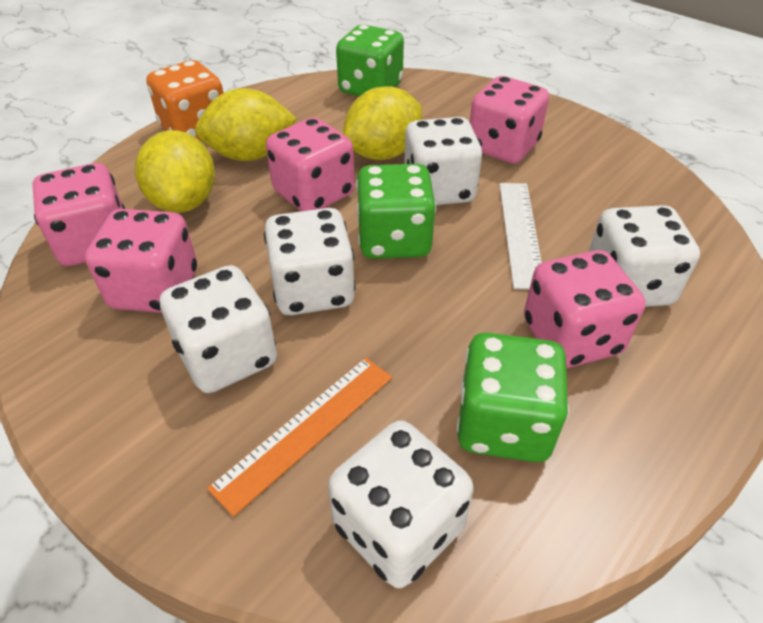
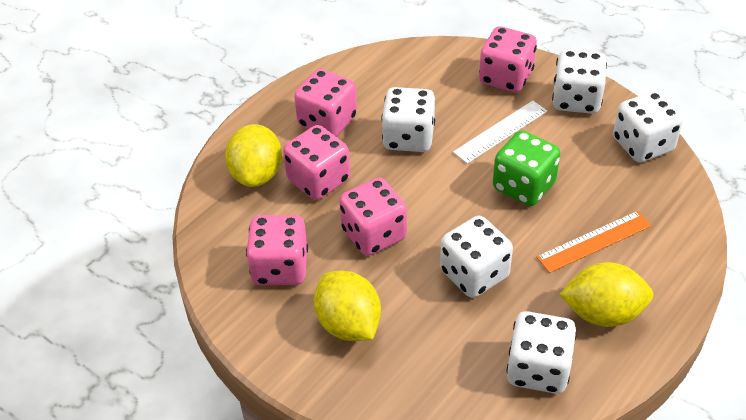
green dice: [336,24,404,96] [356,164,436,259] [456,332,569,462] = 3 -> [493,130,561,206] = 1
orange dice: [146,60,223,140] = 1 -> none = 0

